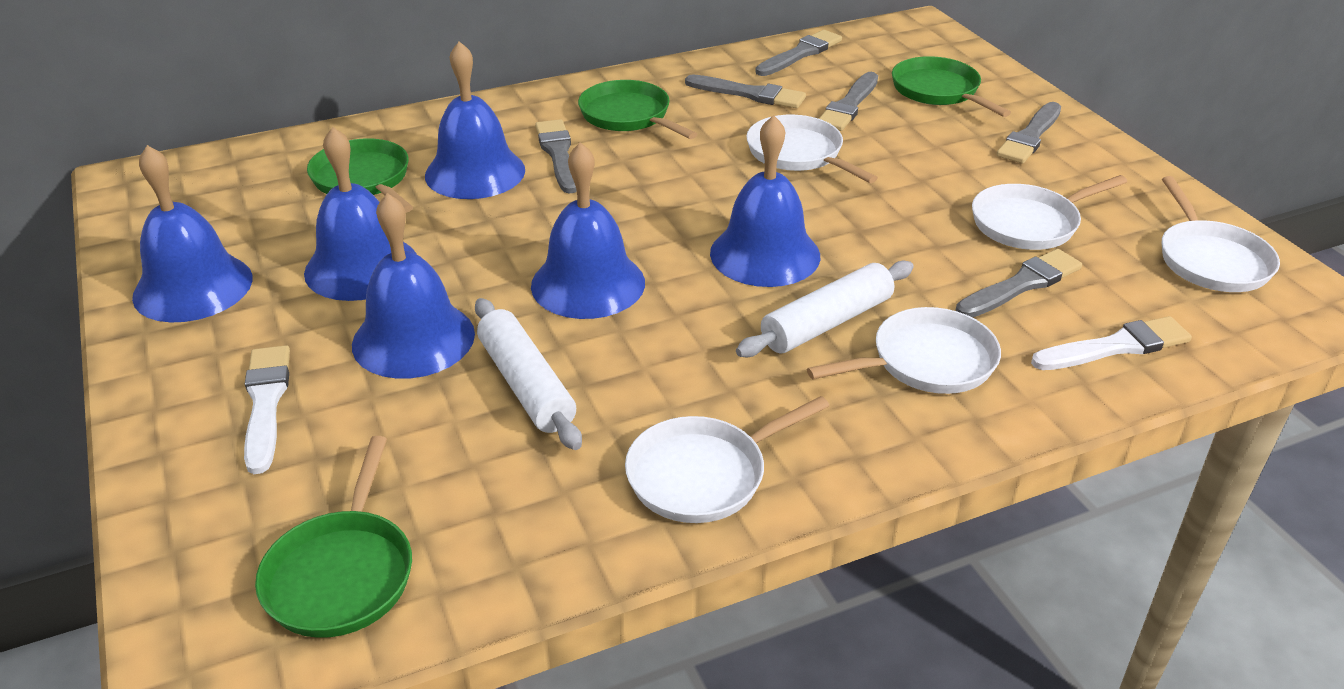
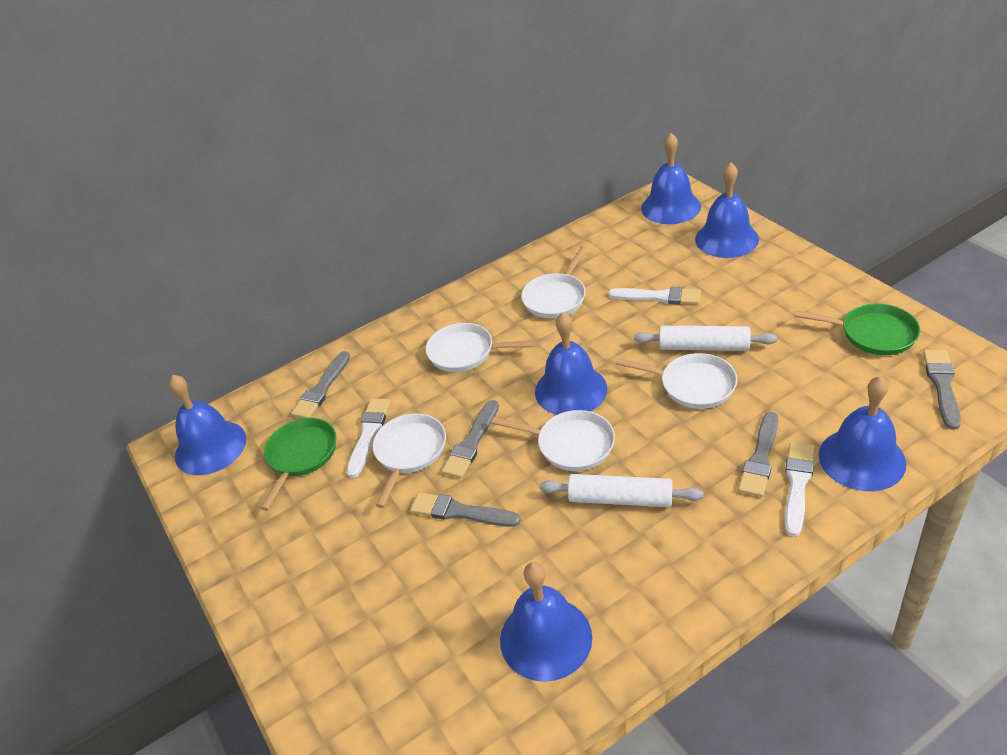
green pan: [255,436,412,638] [307,139,413,213] [578,80,697,139] [892,56,1011,117] = 4 -> [260,418,336,511] [794,303,920,355] = 2
grey brush: [535,119,577,194] [685,75,806,108] [755,30,842,76] [819,72,878,131] [956,249,1082,317] [996,102,1061,164] = 6 -> [291,351,350,418] [410,492,521,527] [442,400,499,478] [738,412,778,497] [923,350,961,430] = 5
white brush: [244,345,290,474] [1031,316,1192,370] = 2 -> [347,398,391,478] [608,287,701,305] [785,442,815,537] = 3

